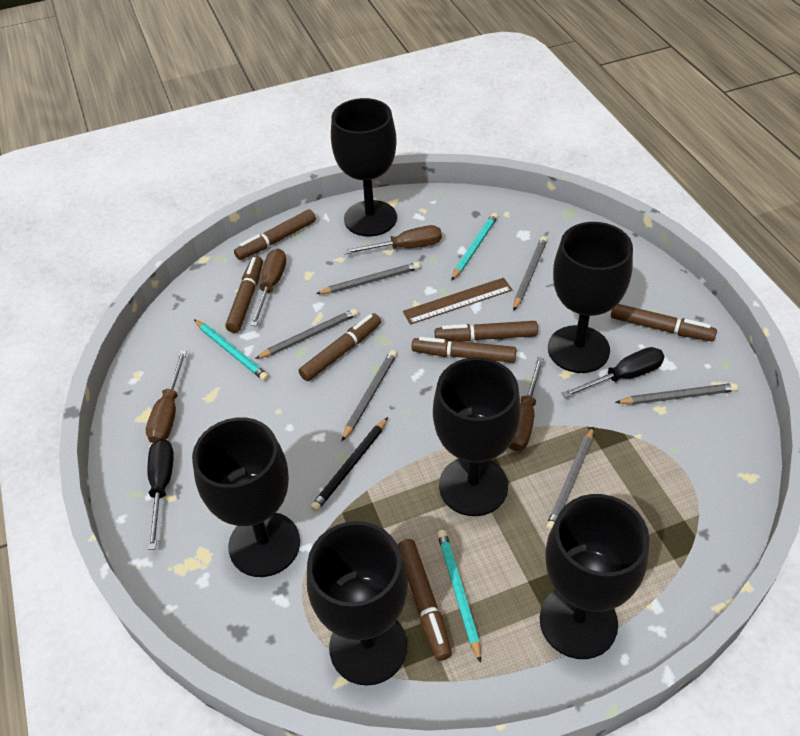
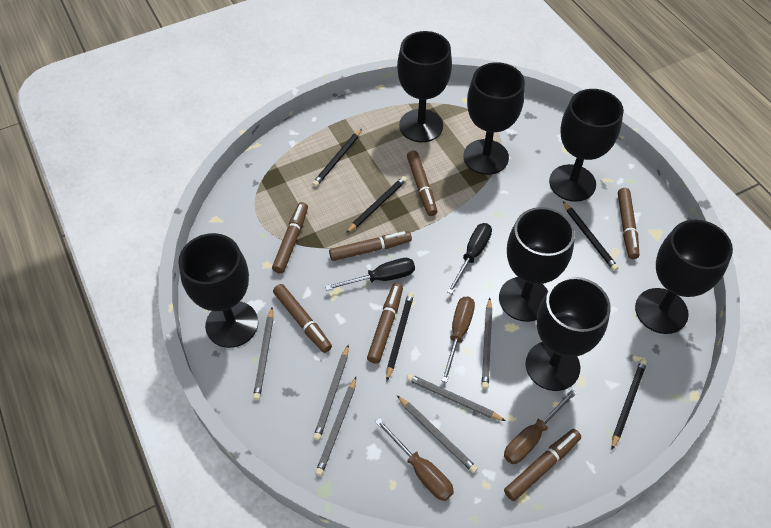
black goblet: [192,417,300,577] [307,521,408,686] [331,98,397,237] [433,357,521,516] [540,494,650,659] [548,222,633,373] = 6 -> [178,233,258,348] [397,31,452,142] [463,62,525,175] [499,207,575,322] [526,277,611,391] [549,89,624,202] [635,219,733,334] = 7
black pencil: [311,417,388,512] = 1 -> [312,129,362,187] [346,176,407,233] [386,292,414,381] [563,201,619,271] [612,359,647,450] = 5
brown ruler: [403,278,512,325] = 1 -> none = 0
brown screwdriver: [146,350,187,443] [250,249,286,326] [343,225,442,254] [509,357,544,451] = 4 -> [375,418,454,501] [441,297,475,382] [504,389,577,464] = 3
turquoise pencil: [194,319,269,381] [437,530,481,663] [451,213,498,281] = 3 -> none = 0

